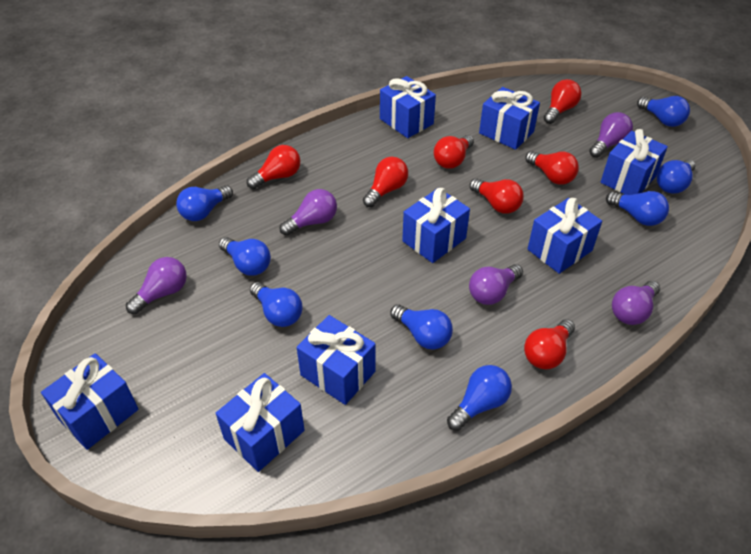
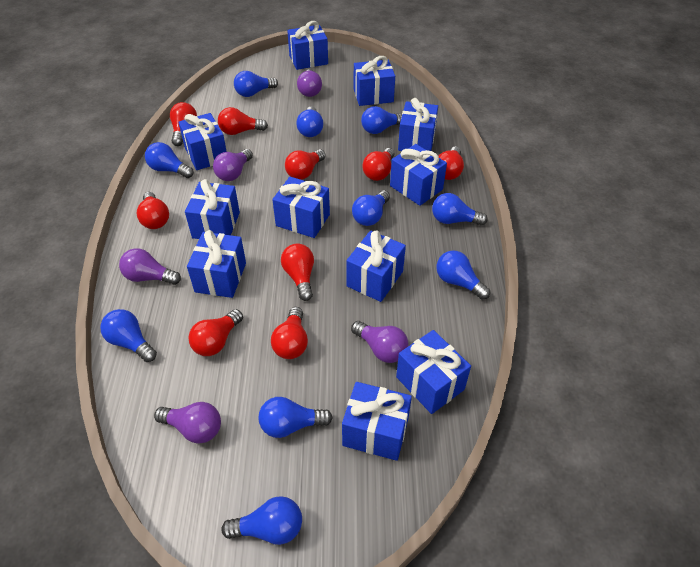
blue gift: [41,353,139,450] [216,373,304,472] [297,315,376,405] [380,76,436,138] [402,188,470,263] [479,87,540,150] [528,198,602,274] [601,129,668,195] = 8 -> [178,113,227,170] [185,179,240,239] [187,230,246,298] [272,177,330,238] [287,21,328,70] [342,382,412,461] [346,230,406,302] [354,56,395,106] [390,144,447,206] [396,330,471,414] [398,98,438,151] = 11
blue light bulb: [176,185,233,221] [219,237,271,276] [250,282,302,327] [390,304,453,350] [447,365,512,431] [606,191,669,226] [637,96,690,127] [657,159,695,194] = 8 -> [100,309,157,362] [145,142,194,178] [221,496,302,545] [234,71,278,97] [259,397,333,438] [296,106,323,137] [352,190,390,226] [361,106,402,134] [432,193,487,226] [436,250,490,300] = 10
red light bulb: [247,145,300,189] [363,157,408,207] [434,135,474,169] [470,178,524,214] [524,319,575,369] [525,151,579,185] [544,79,581,124] = 7 -> [137,192,169,229] [170,102,197,146] [188,309,243,356] [218,107,268,135] [271,307,308,359] [281,243,314,301] [285,149,326,180] [362,148,394,181] [439,147,464,180] = 9

